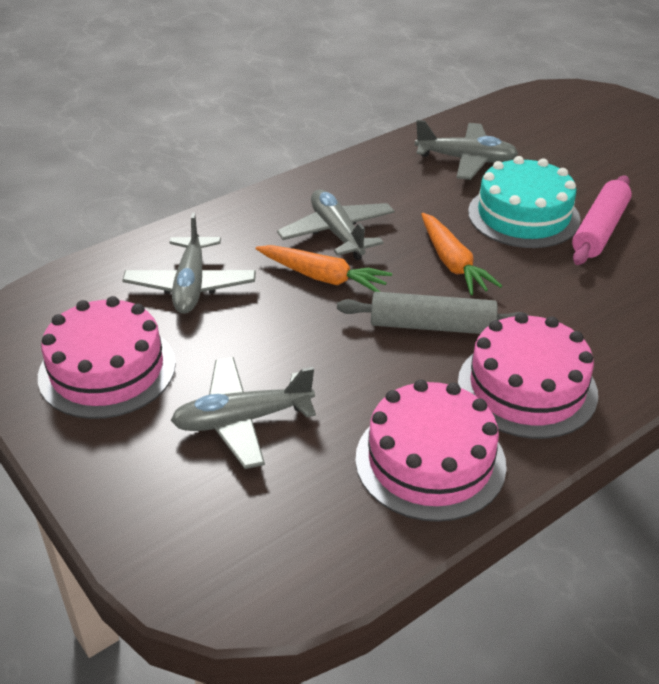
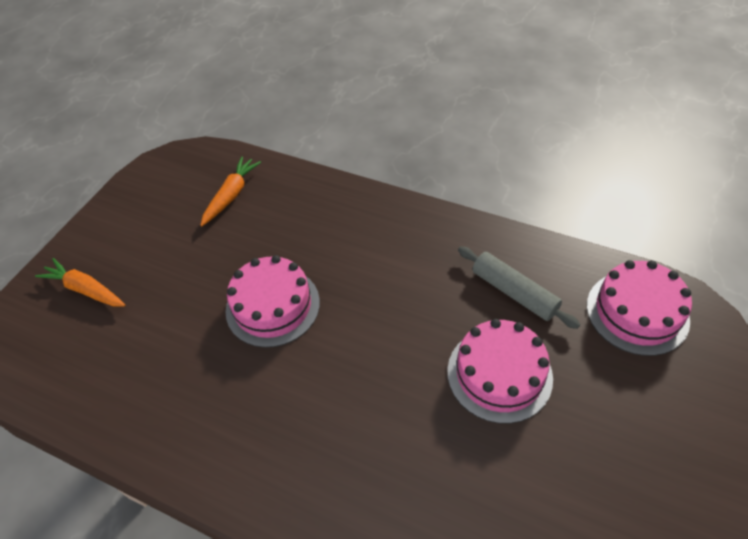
grey plane: [122,213,256,314] [171,357,316,469] [277,190,395,260] [415,120,518,180] = 4 -> none = 0
pink rolling pin: [572,176,632,265] = 1 -> none = 0
turquoise cake: [468,156,581,248] = 1 -> none = 0

